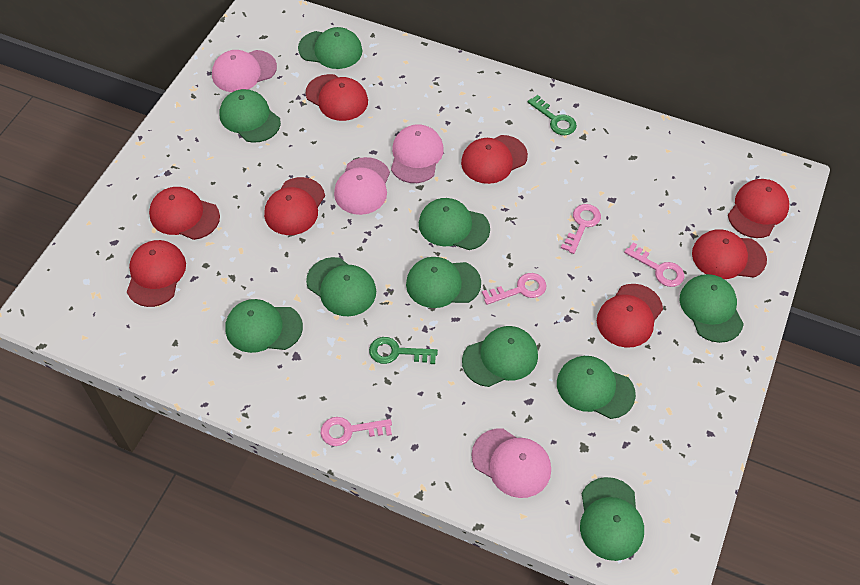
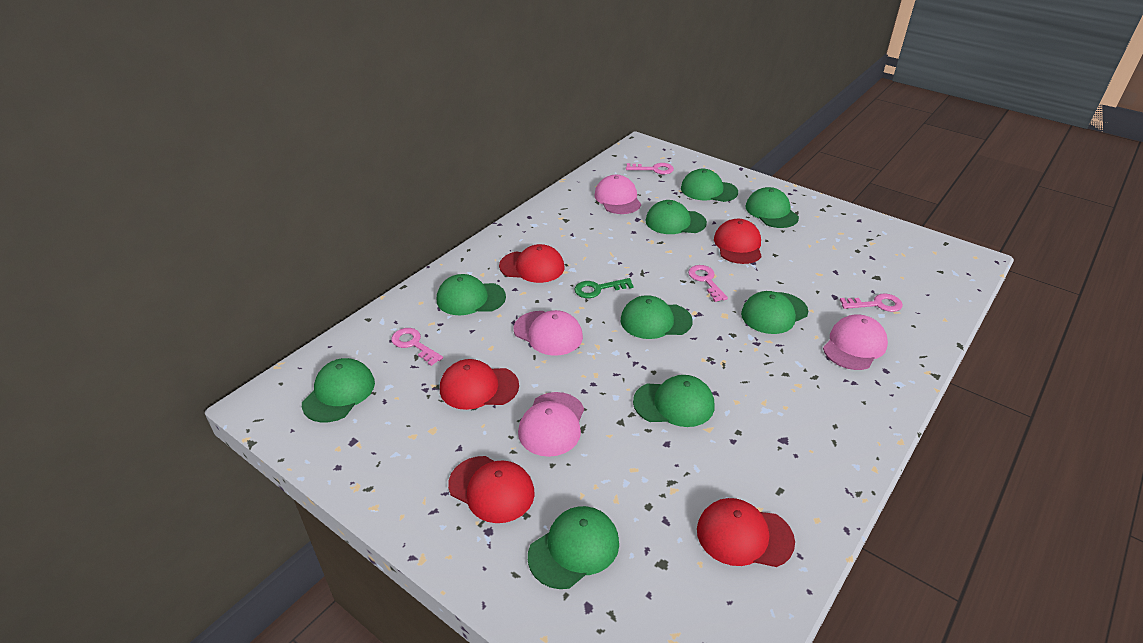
green cap: [220,89,281,143] [225,299,303,353] [298,27,363,69] [306,257,376,316] [406,257,481,308] [419,198,490,250] [462,326,538,387] [557,356,636,419] [580,477,644,561] [680,274,744,343] = 10 -> [302,358,375,423] [437,274,506,315] [528,506,619,589] [620,295,693,339] [633,375,714,427] [645,200,707,234] [681,169,738,202] [741,291,808,334] [745,187,799,228] = 9
green key: [369,337,438,364] [528,95,577,135] = 2 -> [574,278,634,298] = 1
red cap: [127,240,186,307] [149,187,220,240] [264,177,325,235] [306,74,368,121] [461,135,528,184] [597,284,663,348] [692,229,767,279] [728,179,789,238] = 8 -> [440,359,519,410] [448,456,535,523] [499,244,565,283] [697,498,795,567] [714,219,762,264] = 5

